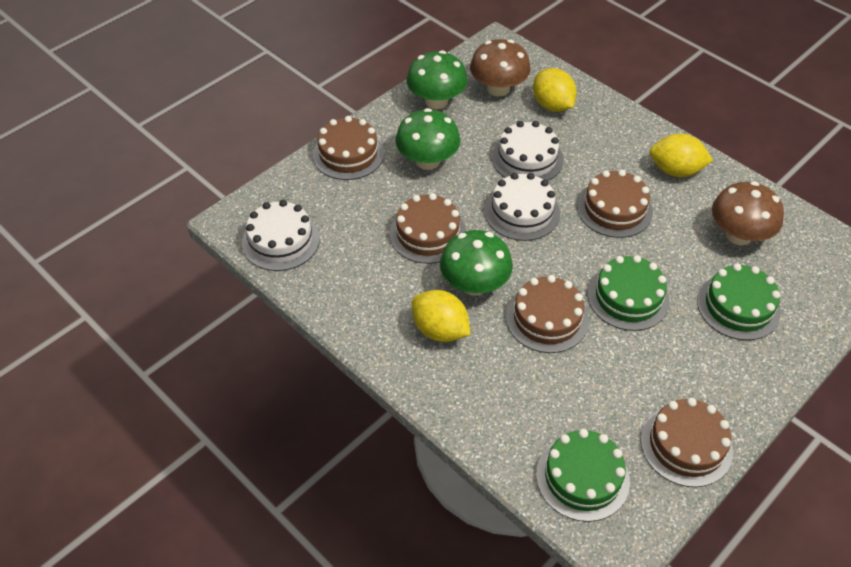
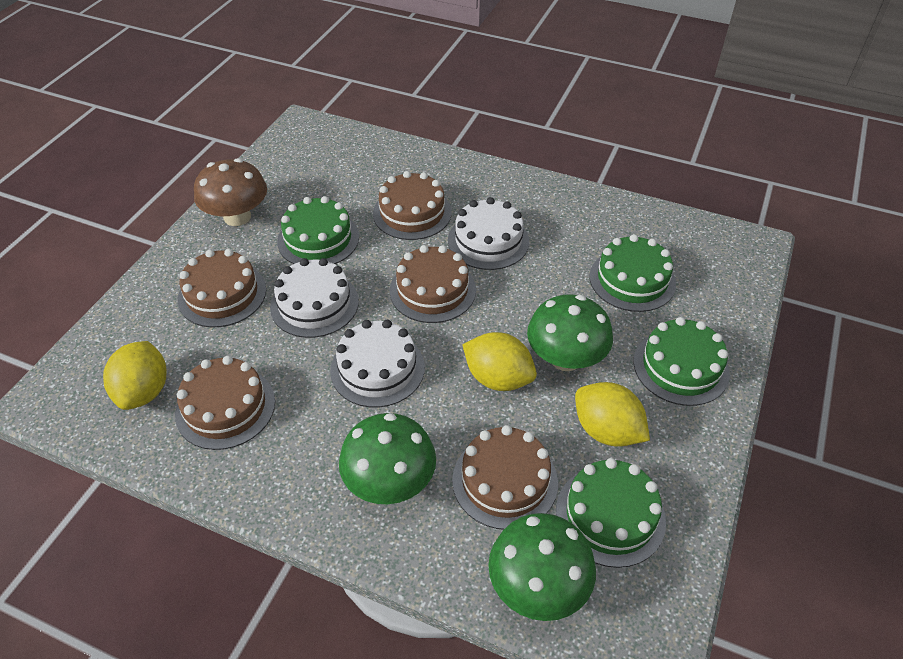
brown mushroom: [470,39,531,96] [712,181,784,245] = 2 -> [194,158,267,226] = 1
green cake: [536,429,630,522] [588,255,670,331] [697,263,781,340] = 3 -> [277,196,359,264] [556,458,666,568] [589,234,676,312] [634,317,730,406] = 4

